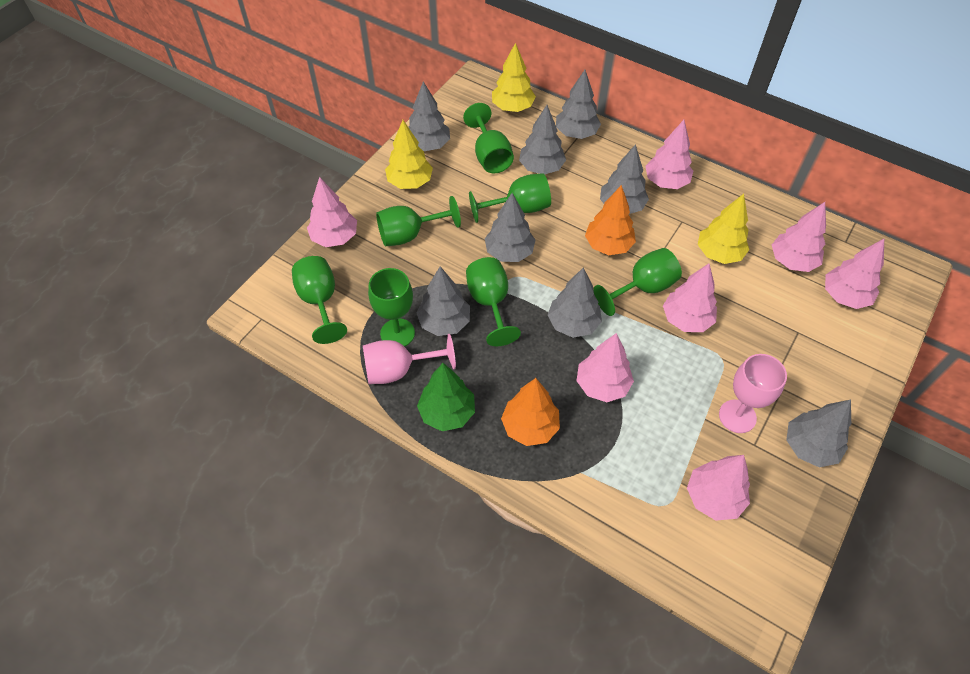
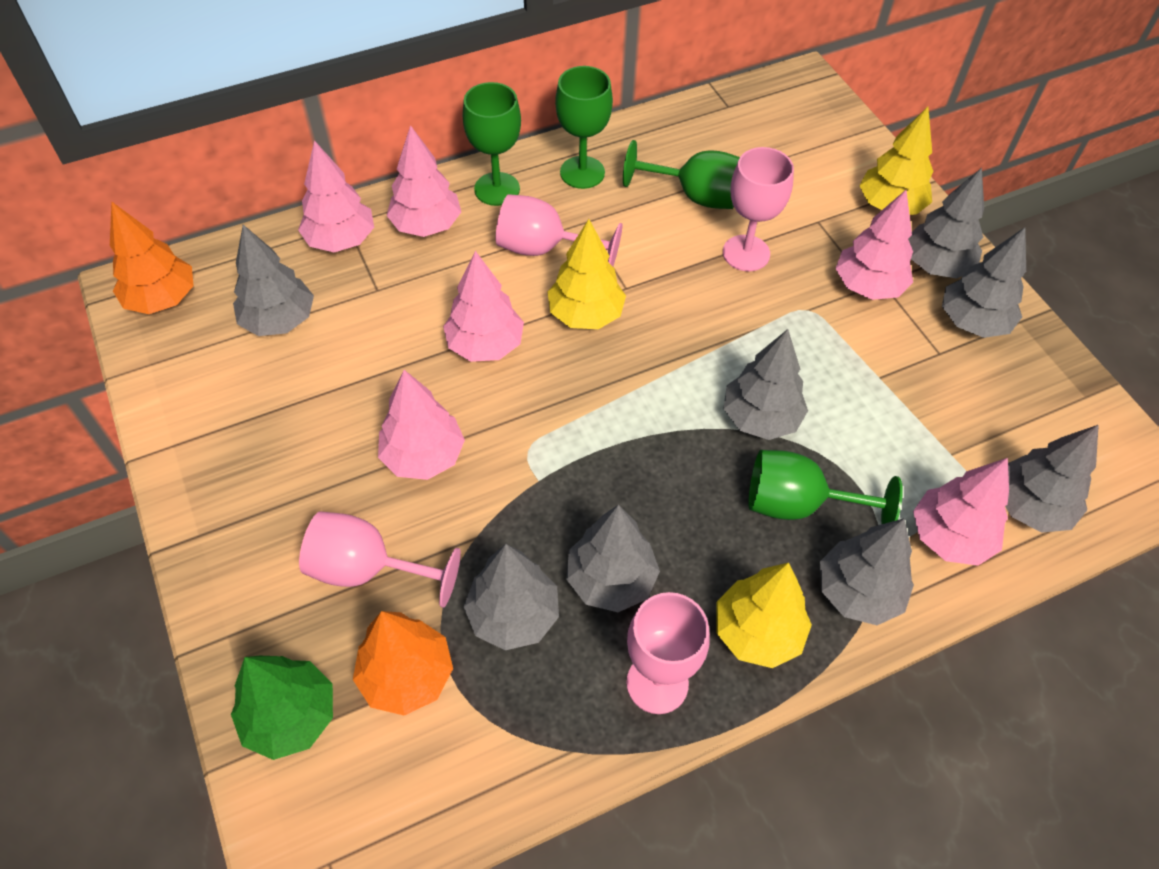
green goblet: [292,256,347,344] [368,268,415,347] [376,196,461,246] [463,103,514,173] [466,257,521,346] [469,173,551,223] [593,248,682,316] = 7 -> [463,82,521,206] [555,66,613,189] [623,140,740,209] [748,450,903,524] = 4
pink goblet: [363,334,456,384] [719,354,787,433] = 2 -> [299,511,461,608] [496,194,622,266] [626,592,710,714] [723,147,794,271] = 4
pink tree: [307,177,357,247] [577,333,634,402] [645,120,693,189] [663,264,717,332] [687,455,750,521] [772,202,826,272] [825,239,884,309] = 7 -> [298,140,374,252] [378,370,465,480] [386,125,461,237] [443,251,524,362] [835,190,913,300] [913,458,1009,566] = 6

